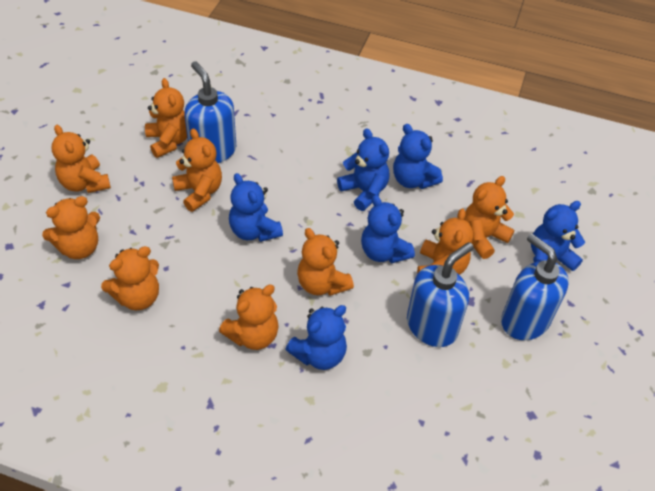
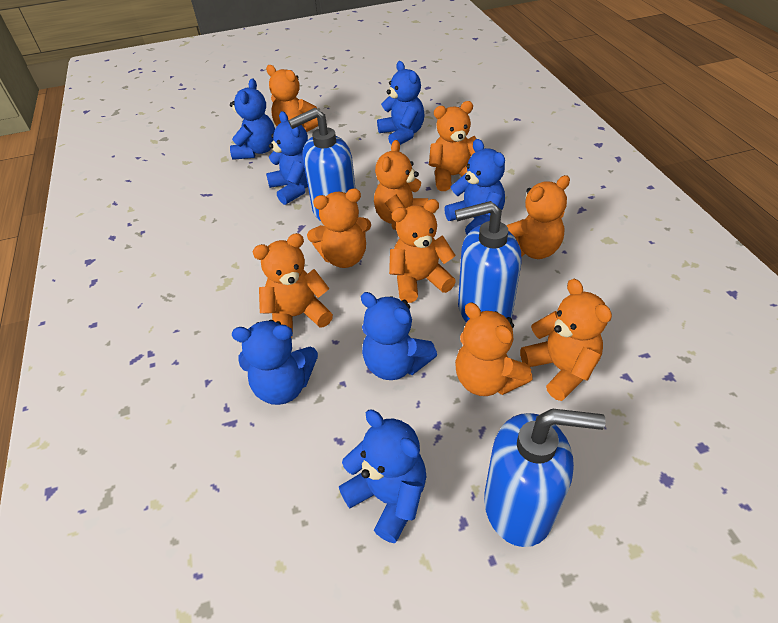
blue teddy bear: [229,173,283,242] [285,305,347,370] [337,128,389,211] [361,195,415,264] [393,124,443,189] [531,201,585,271] = 6 -> [230,78,275,160] [232,320,318,405] [266,111,308,205] [339,410,426,543] [361,292,437,380] [377,61,425,145] [444,139,505,234] = 7

